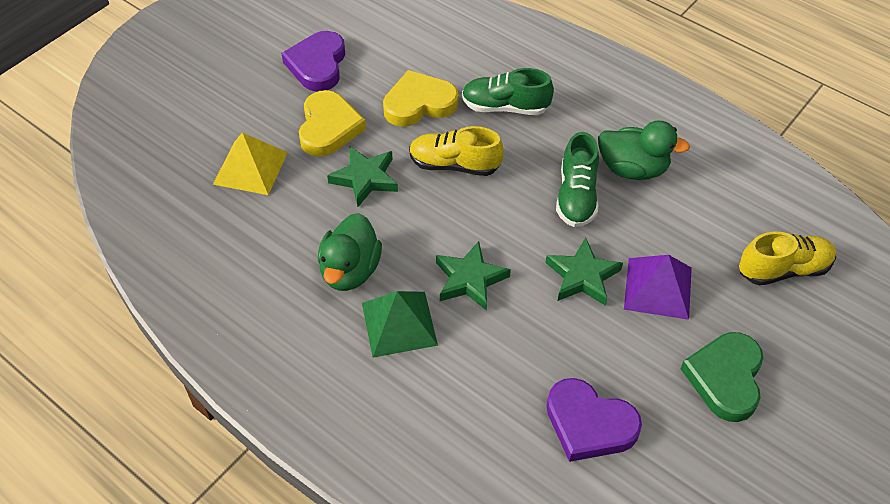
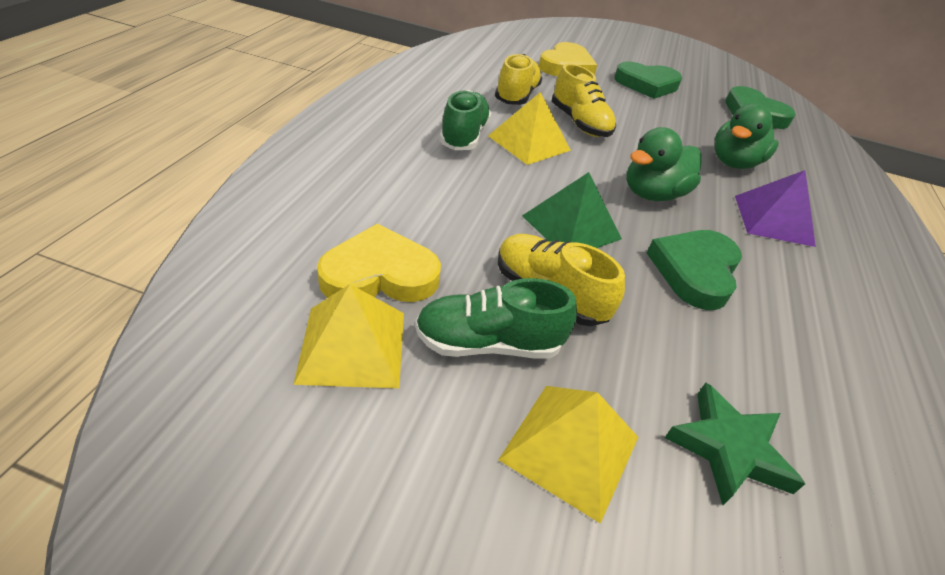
green heart: [681,332,763,422] = 1 -> [614,61,682,99] [647,230,742,310] [725,86,795,129] = 3
green star: [327,147,398,207] [436,241,511,311] [546,238,623,306] = 3 -> [665,383,805,505] = 1
purple heart: [281,31,345,92] [547,378,642,462] = 2 -> none = 0
yellow pyramid: [213,132,288,195] = 1 -> [293,284,404,388] [488,92,571,165] [498,386,638,524] = 3
yellow shoe: [409,126,504,176] [739,232,836,285] = 2 -> [495,54,542,105] [498,234,625,326] [552,64,616,137] = 3

